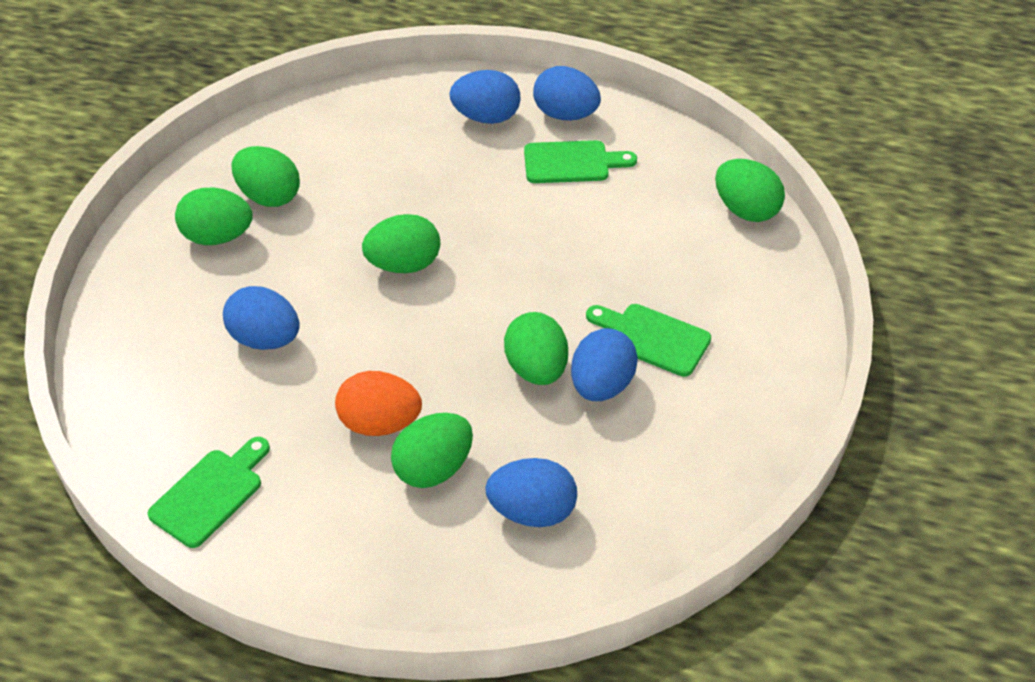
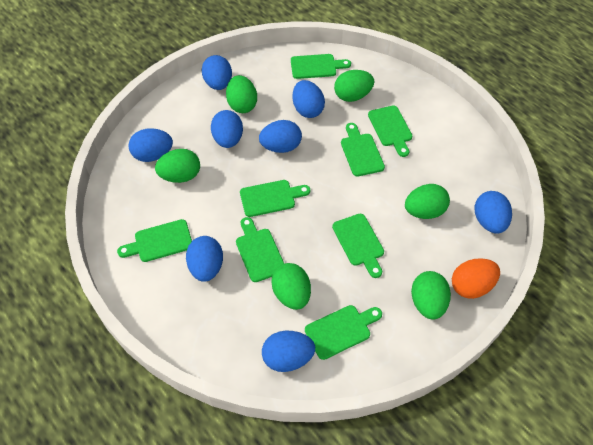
blue egg: [223,286,300,350] [449,70,521,124] [485,458,577,527] [533,66,601,121] [571,328,638,401] = 5 -> [128,128,173,162] [186,236,223,282] [202,55,232,90] [211,110,243,148] [259,120,302,153] [262,331,315,372] [293,80,325,118] [475,191,512,234] = 8
green cutting board: [148,437,270,548] [524,140,637,183] [586,304,711,377] = 3 -> [117,219,192,262] [236,217,284,282] [240,180,310,217] [291,54,351,79] [305,305,382,360] [332,214,384,278] [341,123,385,176] [368,105,412,157] = 8

